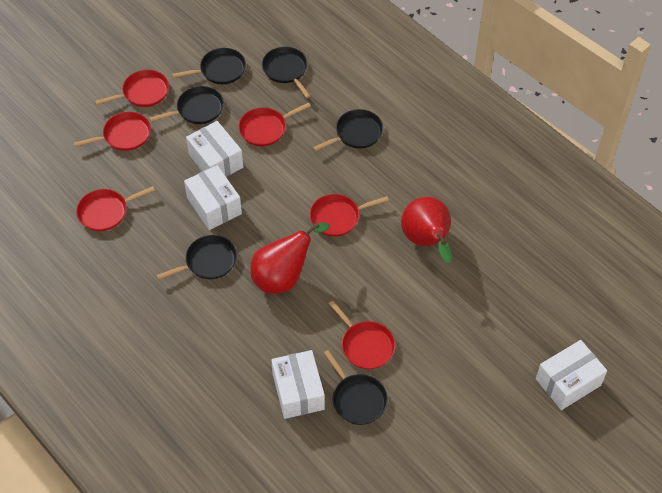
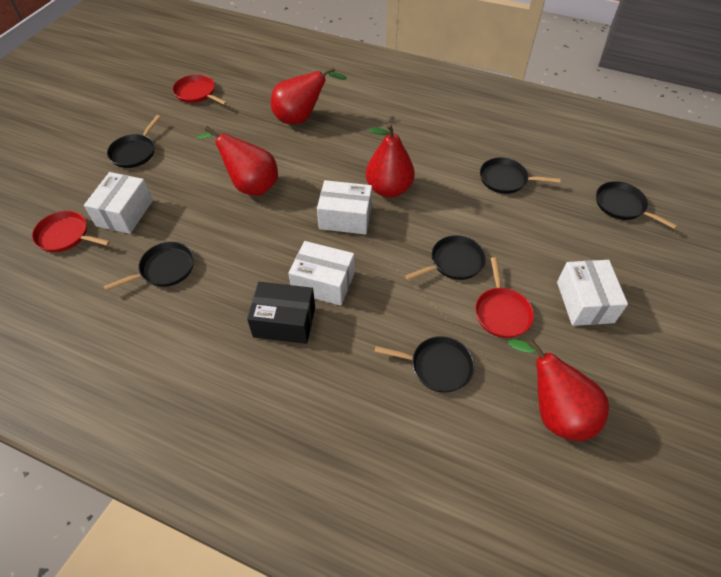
black box: none = 0 -> [247,282,315,344] = 1
red pan: [74,112,151,151] [76,186,155,231] [95,70,169,107] [238,103,311,146] [310,194,389,237] [329,301,395,369] = 6 -> [32,211,110,252] [172,74,227,105] [475,257,534,338] = 3
red pear: [251,222,330,294] [401,197,452,263] = 2 -> [197,126,278,196] [271,67,347,124] [366,123,415,198] [508,339,609,441] = 4

